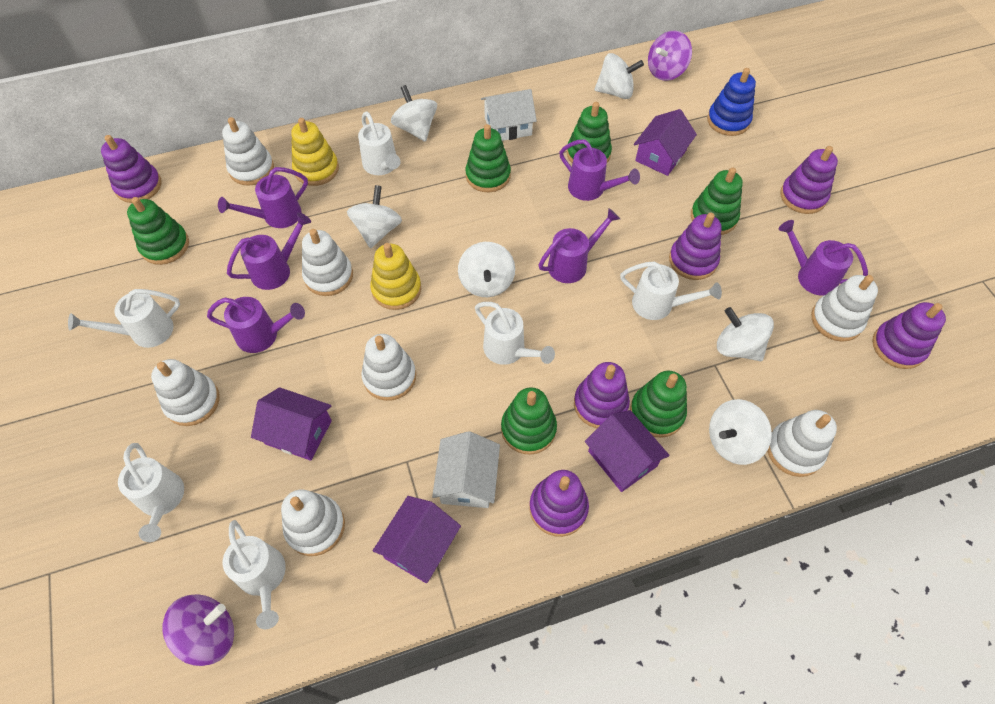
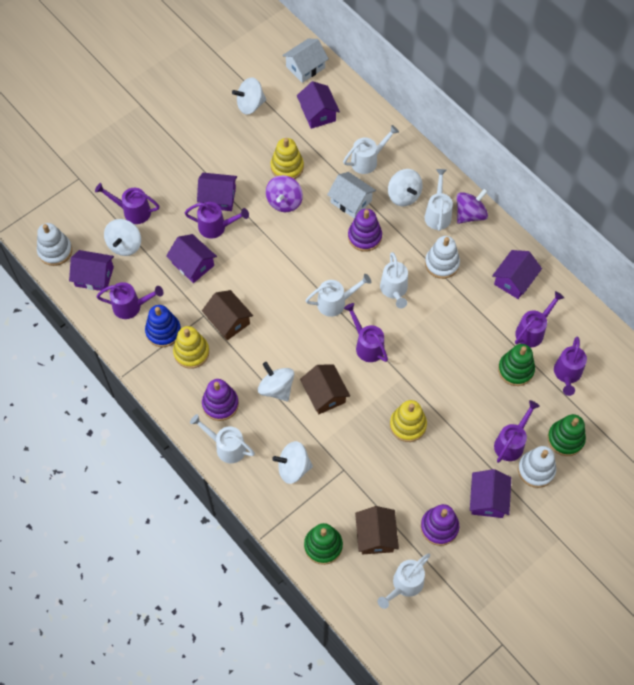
brown house: none = 0 -> [202,290,253,340] [300,364,350,414] [355,506,399,554] = 3
green stacking toy: [127,197,189,265] [465,124,511,192] [501,387,557,455] [567,102,612,163] [630,371,687,438] [691,167,743,235] = 6 -> [304,523,343,565] [498,344,535,386] [547,414,586,456] = 3
purple house: [251,387,332,461] [373,496,461,583] [585,410,670,492] [634,109,697,176] = 4 -> [69,250,114,292] [166,234,217,283] [197,173,237,211] [297,81,340,129] [470,469,511,518] [492,250,542,299] = 6
purple stacking toy: [101,135,161,203] [529,470,589,537] [574,362,630,428] [669,212,722,280] [780,146,838,214] [872,302,946,369] = 6 -> [202,379,239,421] [348,209,382,252] [421,504,459,546] = 3
purple watering can: [207,297,305,353] [218,167,308,228] [227,213,311,290] [538,208,620,283] [559,140,640,201] [779,220,868,296] = 6 -> [95,183,159,224] [96,282,164,319] [185,202,249,239] [344,303,388,362] [494,400,540,463] [515,291,564,347] [554,337,587,396] = 7
white spinning top: [347,185,402,249] [391,85,437,142] [458,242,515,297] [595,53,644,99] [709,399,772,465] [717,307,774,361] = 6 -> [104,219,141,256] [232,77,266,115] [258,362,294,401] [272,441,313,484] [388,169,423,206] = 5
white stacking toy: [151,359,220,426] [222,117,274,186] [281,489,345,556] [302,229,353,296] [362,334,416,401] [767,410,837,477] [811,275,878,342] = 7 -> [37,223,72,266] [425,236,460,279] [518,446,556,488] = 3
yellow stacking toy: [291,118,339,186] [370,243,421,310] = 2 -> [173,326,209,369] [271,138,304,179] [390,400,427,442] = 3

